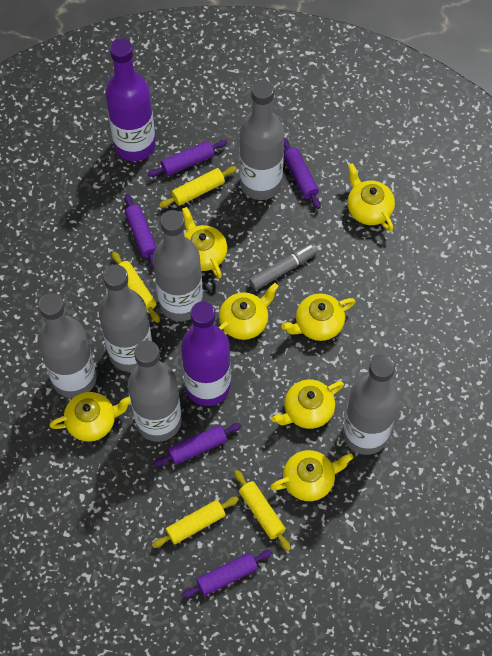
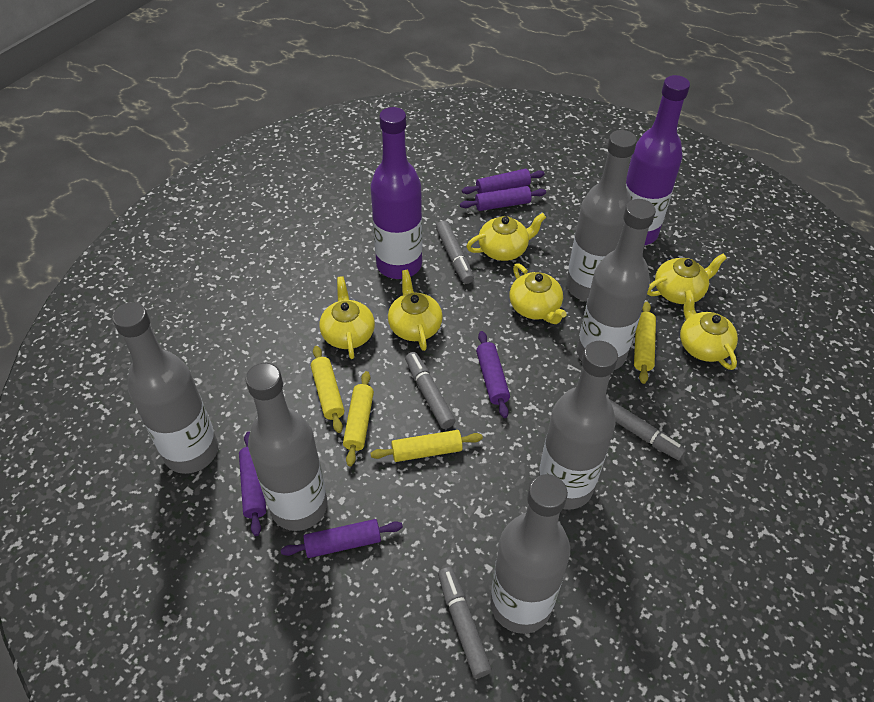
grey marker: [249,243,318,290] = 1 -> [405,352,455,429] [436,221,474,284] [438,567,492,678] [609,399,686,460] = 4
yellow teapot: [49,392,131,442] [182,207,227,279] [219,283,279,340] [270,450,353,501] [272,380,344,429] [281,293,356,341] [347,163,395,231] = 7 -> [319,276,375,359] [388,270,443,351] [466,213,546,261] [510,264,567,324] [647,254,727,304] [680,290,738,370] = 6

